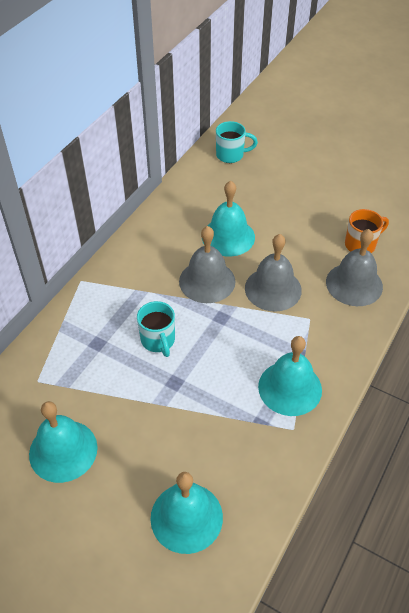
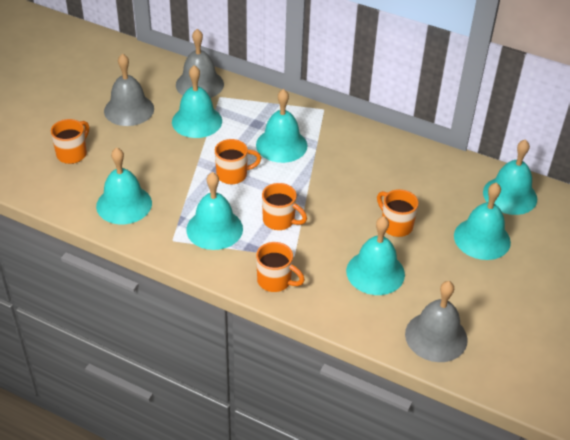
orange mug: [345,209,389,253] = 1 -> [51,119,89,164] [215,139,261,184] [256,242,305,292] [262,183,307,230] [377,189,418,237] = 5
turquoise bell: [29,401,98,483] [150,472,223,554] [202,181,255,257] [258,336,322,416] = 4 -> [96,147,152,225] [172,65,222,138] [186,172,243,250] [256,89,308,163] [346,216,405,295] [454,182,511,260] [483,139,537,215] = 7
turquoise mug: [137,301,175,357] [216,121,258,163] = 2 -> none = 0

